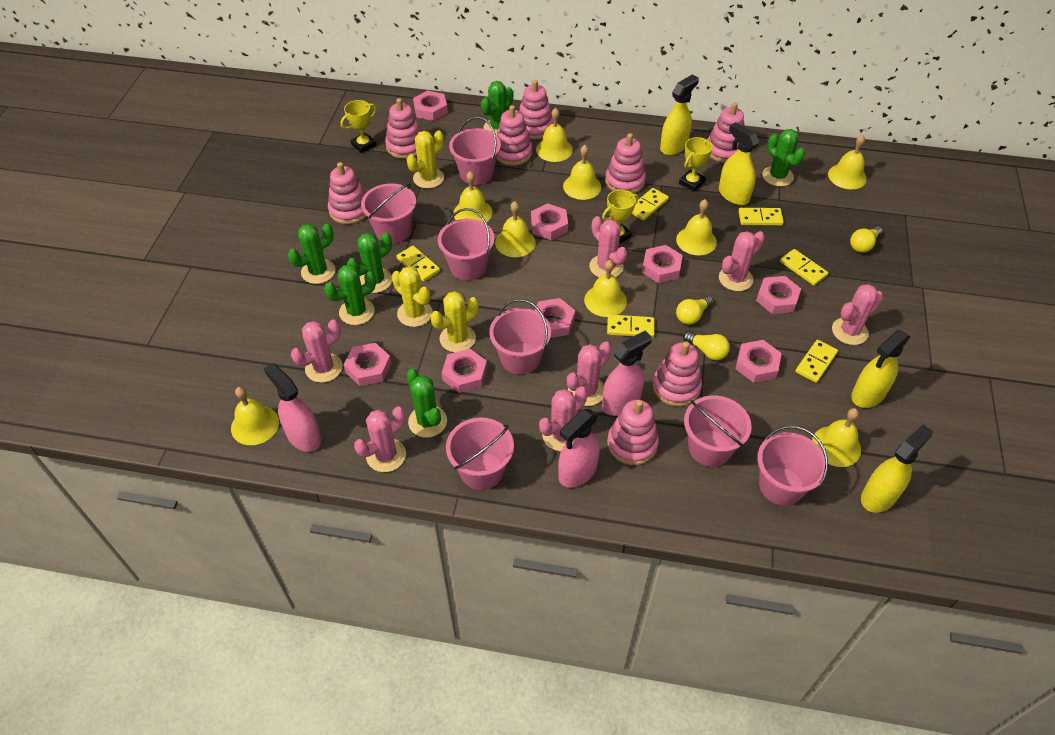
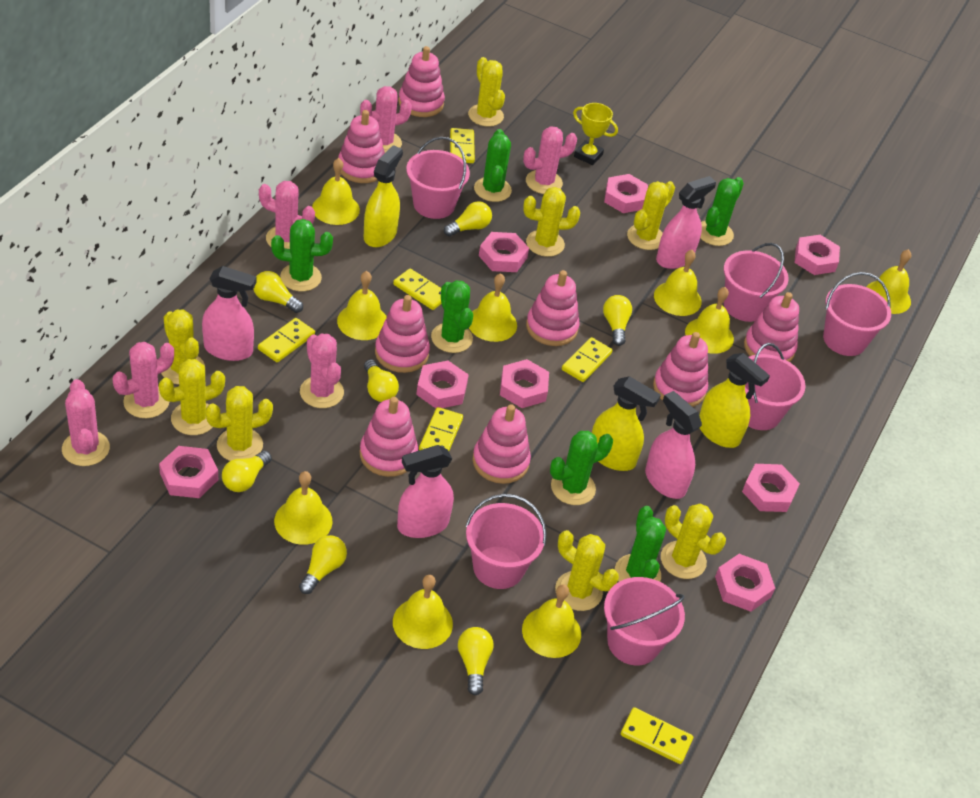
pink bucket: [361,183,416,243] [438,208,495,280] [446,417,514,490] [449,117,501,185] [489,299,551,375] [684,395,752,467] [757,426,828,506] = 7 -> [406,137,470,219] [466,494,547,589] [604,577,685,665] [724,243,789,322] [745,343,806,430] [823,272,891,356] = 6
pink cactus: [291,319,343,383] [354,406,406,472] [539,386,588,451] [567,342,612,406] [590,216,627,277] [719,231,765,291] [832,284,883,345] = 7 -> [62,379,110,466] [112,342,174,418] [259,181,315,249] [300,334,344,408] [360,86,412,153] [523,126,577,194] = 6
pink spray bottle: [264,363,321,452] [558,409,600,487] [602,330,652,416] = 3 -> [202,266,257,361] [397,445,454,538] [645,391,702,499] [656,176,716,269] = 4
yellow cactus: [392,266,433,327] [407,130,444,189] [431,291,479,352] = 3 -> [159,359,225,435] [161,309,205,385] [205,386,273,461] [468,57,505,127] [523,187,580,257] [555,530,619,611] [627,181,675,250] [661,504,726,579] = 8
yellow light bulb: [676,296,714,325] [683,331,730,360] [850,226,882,253] = 3 -> [222,451,272,492] [253,271,303,313] [299,535,347,594] [364,359,399,402] [444,201,492,237] [458,627,494,695] [603,295,632,346] = 7
yellow spray bottle: [660,75,699,155] [719,122,759,205] [851,329,910,408] [861,424,933,513] = 4 -> [364,145,403,247] [592,376,661,471] [699,353,770,448] = 3
yellow trophy: [341,100,377,153] [602,190,639,244] [679,137,712,192] = 3 -> [573,103,618,165] = 1

